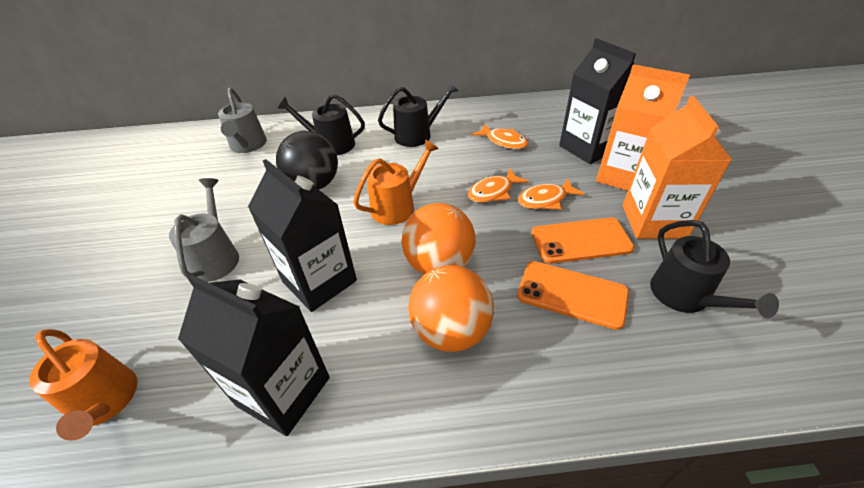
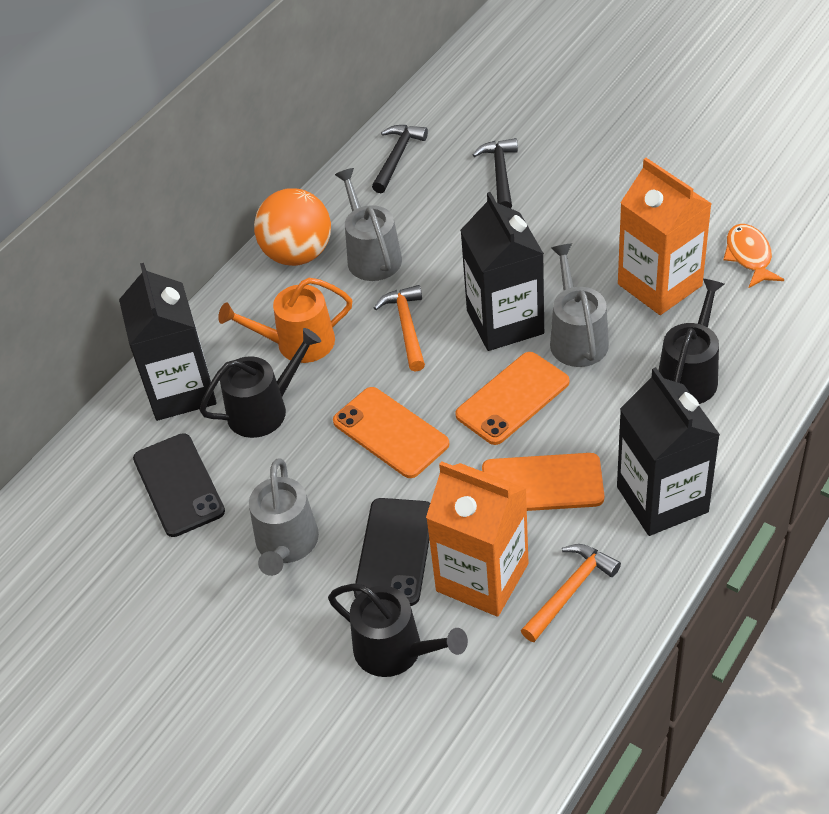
black ball: [276,131,338,190] = 1 -> none = 0
black hammer: none = 0 -> [372,125,428,193] [472,138,518,208] = 2
black phone: none = 0 -> [133,433,225,537] [354,498,430,606] = 2
grey watering can: [169,178,239,282] [218,88,267,153] = 2 -> [249,459,319,576] [335,168,402,281] [550,244,609,367] = 3
orange ball: [402,203,476,274] [408,265,494,352] = 2 -> [254,188,331,266] = 1
orange fish: [468,168,529,203] [472,124,529,149] [518,178,585,209] = 3 -> [723,224,784,288] = 1
orange hammer: none = 0 -> [374,285,425,372] [521,544,621,642] = 2
orange phone: [517,261,629,330] [531,218,634,264] = 2 -> [333,387,449,478] [455,352,569,445] [482,453,604,511] = 3
orange watering can: [29,329,137,441] [353,139,439,225] = 2 -> [218,278,352,363] = 1

